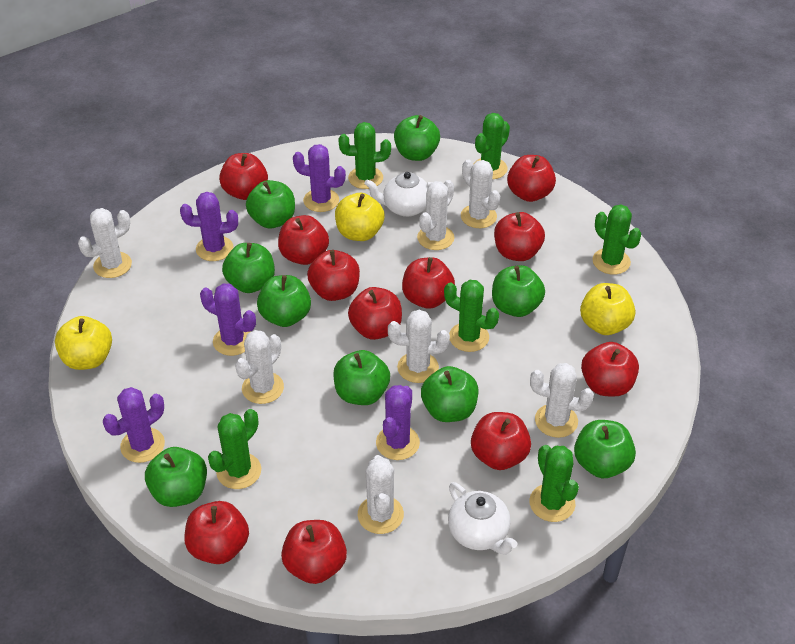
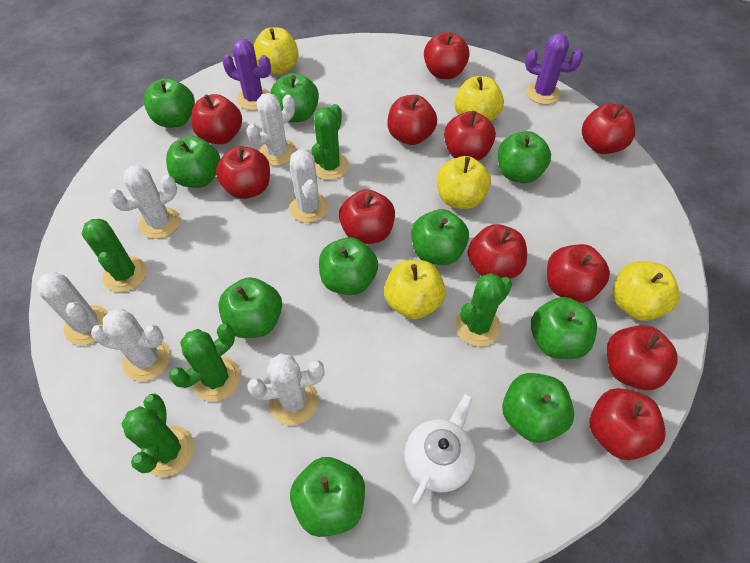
green apple: [145,447,207,507] [222,243,275,293] [246,180,295,228] [257,275,311,327] [333,350,390,405] [394,115,440,161] [421,366,478,422] [492,265,545,317] [574,420,636,478] = 9 -> [144,78,195,128] [166,136,221,188] [218,277,282,338] [270,73,319,122] [290,457,365,537] [319,237,378,295] [411,209,469,265] [498,131,551,183] [502,373,574,443] [531,297,597,359] = 10
green cactus: [208,409,261,489] [338,122,391,189] [444,280,499,352] [474,113,510,179] [529,445,579,522] [592,205,641,275] = 6 -> [82,219,147,292] [121,394,194,477] [169,323,241,401] [311,104,349,180] [455,273,512,346] = 5
purple cactus: [103,387,165,463] [180,192,238,261] [200,283,256,356] [293,144,346,212] [376,385,420,460] = 5 -> [222,39,271,110] [525,33,583,105] = 2
white cactus: [78,208,132,278] [235,330,284,404] [358,455,404,534] [388,310,450,383] [417,180,454,250] [461,160,500,228] [530,363,594,438] = 7 -> [37,272,108,345] [91,308,171,381] [109,165,180,239] [247,93,296,166] [247,353,325,425] [289,150,329,223] = 6
white teapot: [365,172,433,217] [448,482,517,555] = 2 -> [404,393,476,505] = 1
yellow apple: [55,316,112,370] [335,193,385,241] [580,283,635,335] = 3 -> [253,27,298,75] [384,260,446,319] [436,156,491,209] [454,76,504,121] [612,261,680,321] = 5

